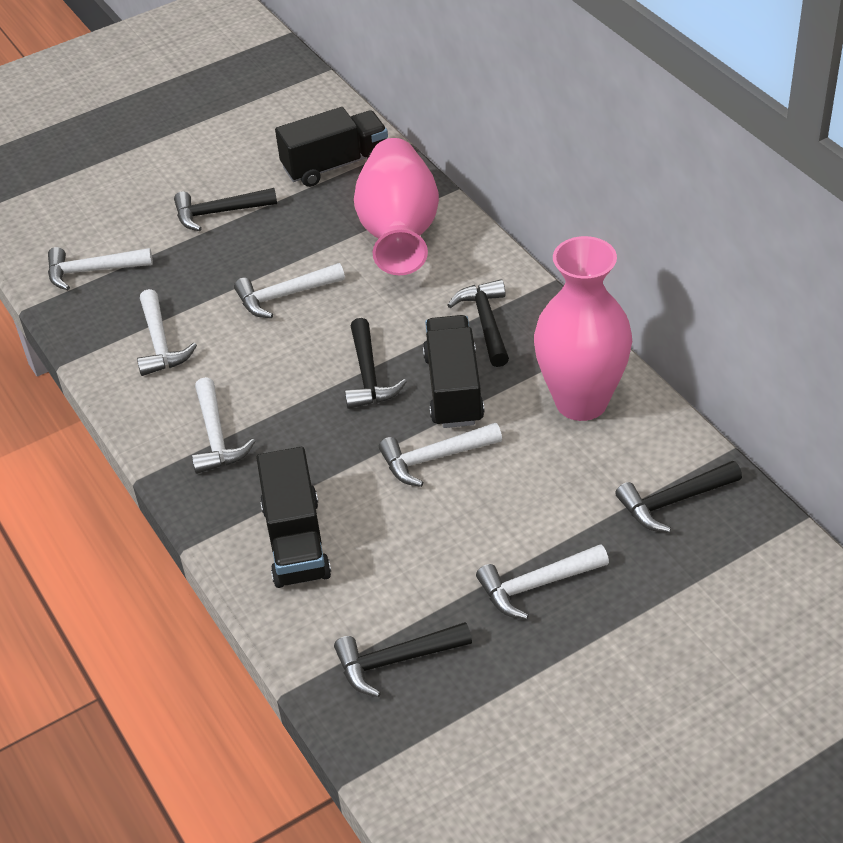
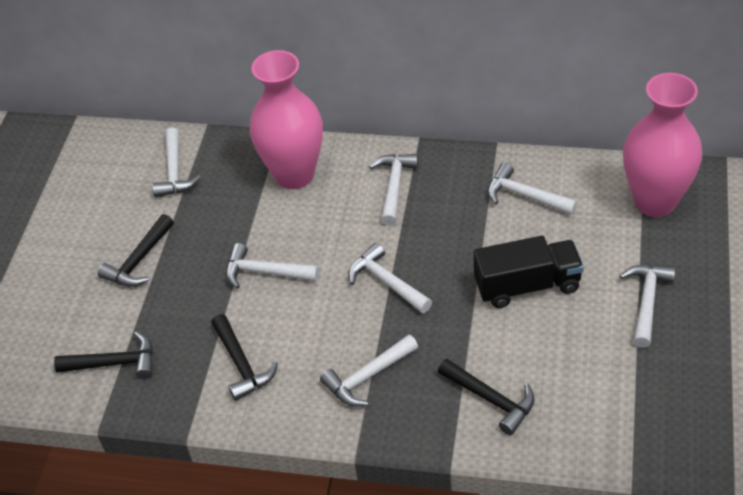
black hammer: [174,188,277,231] [334,622,472,697] [345,318,407,409] [447,279,509,367] [615,461,742,533] = 5 -> [54,331,153,379] [98,214,174,287] [211,314,278,401] [438,359,534,435] = 4
black truck: [256,447,331,588] [275,107,388,187] [423,315,485,428] = 3 -> [474,236,584,308] = 1
white hammer: [48,247,153,290] [137,289,197,376] [192,377,256,474] [234,263,345,318] [379,422,502,487] [476,544,609,620] = 6 -> [152,127,201,198] [226,243,319,289] [320,334,418,407] [348,243,432,313] [369,154,418,225] [488,163,577,215] [619,265,676,348] = 7

